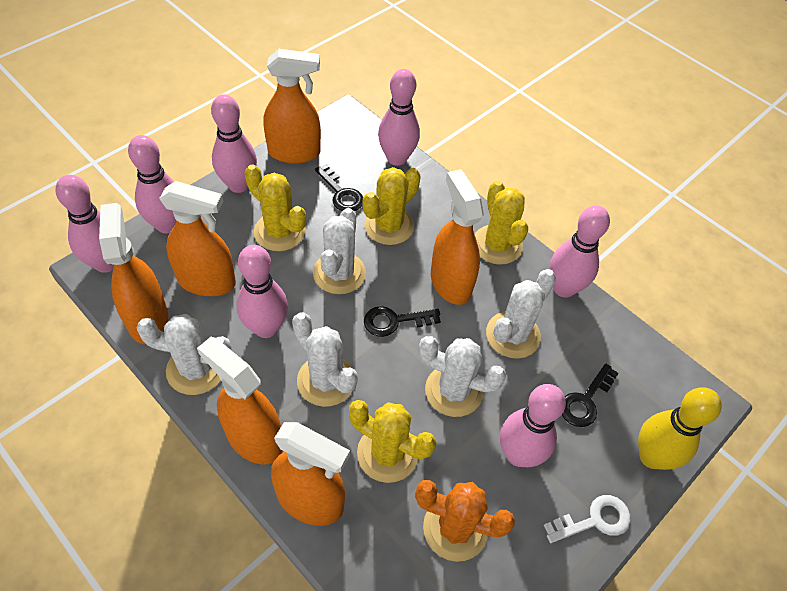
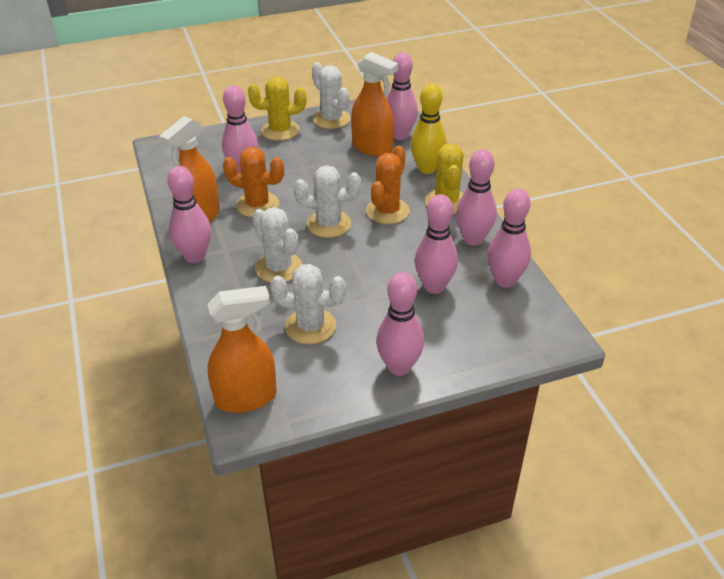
black key: [315,164,363,211] [364,306,441,337] [562,363,619,427] = 3 -> none = 0
orange cactus: [415,480,515,562] = 1 -> [223,147,284,217] [366,146,410,224] = 2
orange spray bottle: [99,203,168,344] [159,181,236,296] [197,337,283,465] [263,49,321,164] [271,422,350,526] [431,169,484,305] = 6 -> [159,116,220,223] [207,286,277,413] [351,52,398,156] = 3
white cactus: [136,314,232,395] [292,312,358,407] [313,208,366,294] [419,336,506,417] [486,269,556,359] = 5 -> [252,207,303,282] [270,264,346,344] [294,165,361,238] [312,62,351,129] = 4
white key: [544,495,631,543] = 1 -> none = 0
yellow cactus: [244,164,306,251] [349,400,436,483] [363,167,421,245] [475,181,528,265] = 4 -> [248,76,306,141] [425,144,464,214] = 2

